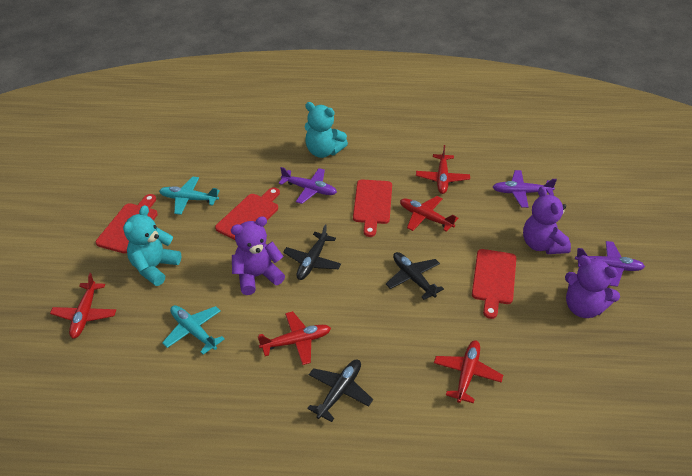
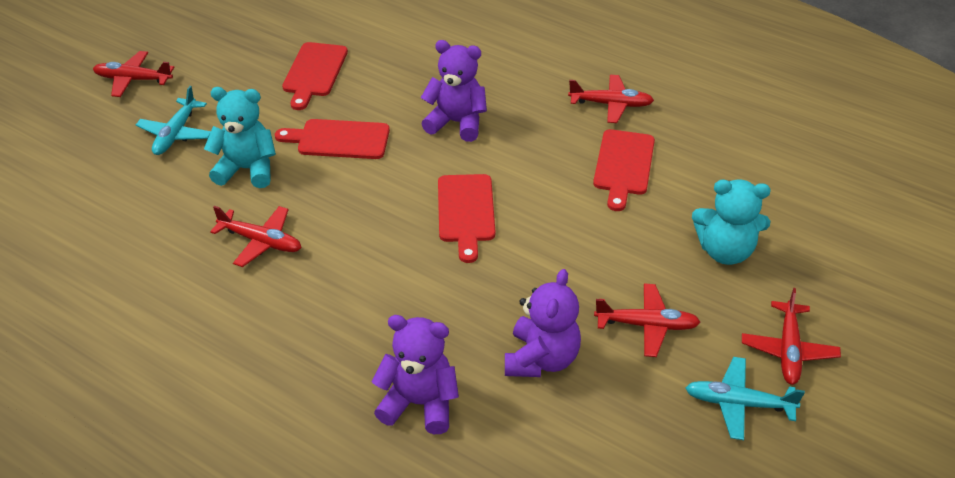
black plane: [283,224,341,280] [307,360,373,422] [386,252,444,300] = 3 -> none = 0
purple plane: [279,167,337,204] [493,170,557,208] [575,241,645,287] = 3 -> none = 0

